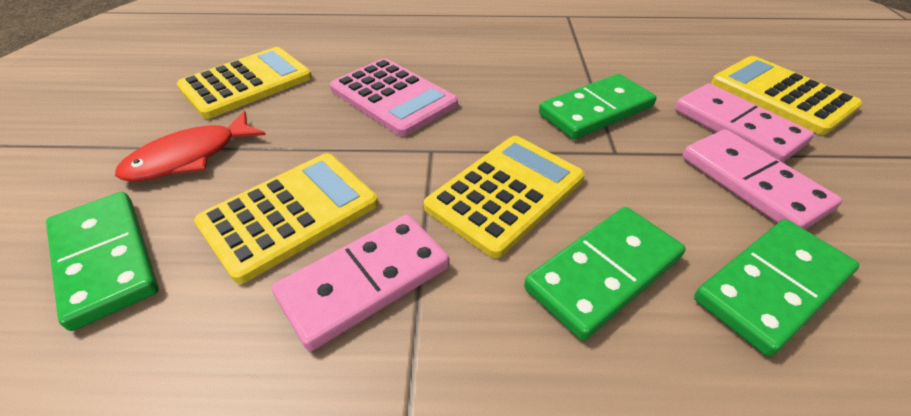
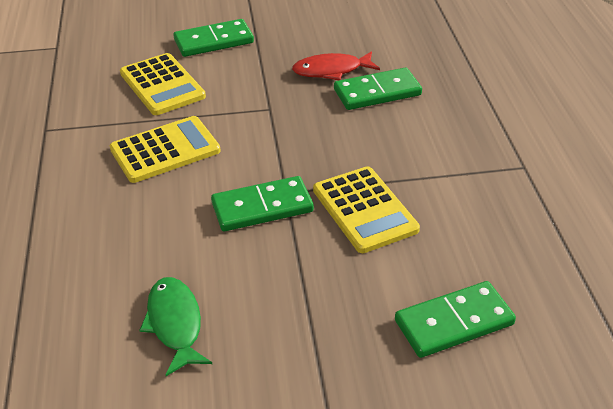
green fish: none = 0 -> [139,277,212,376] = 1
pink calculator: [330,58,458,136] = 1 -> none = 0
pink domino: [272,214,450,351] [675,83,814,162] [682,129,842,230] = 3 -> none = 0
yellow calculator: [176,47,312,119] [194,153,378,284] [424,136,585,258] [711,56,862,135] = 4 -> [110,116,221,183] [120,53,206,115] [313,166,420,253] = 3

